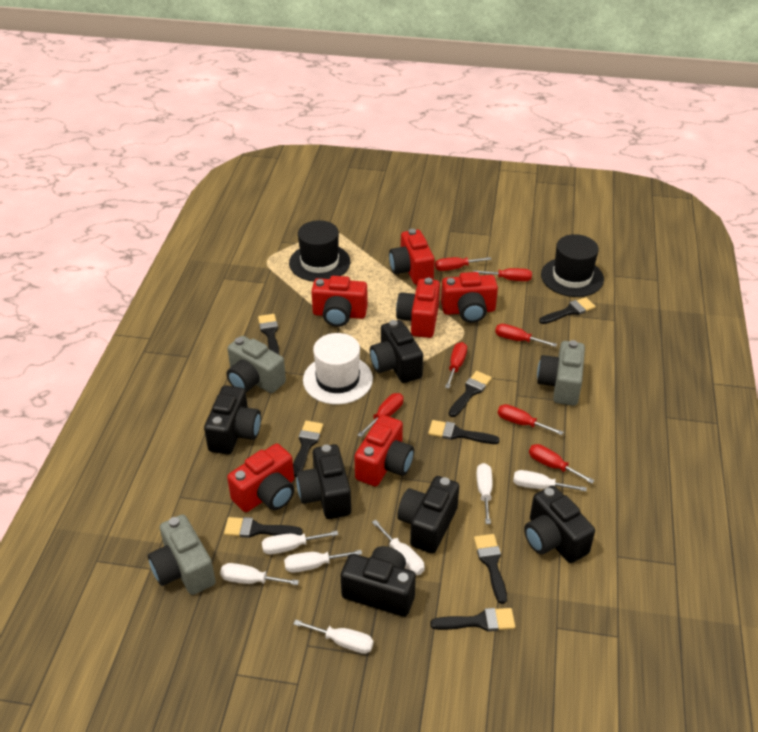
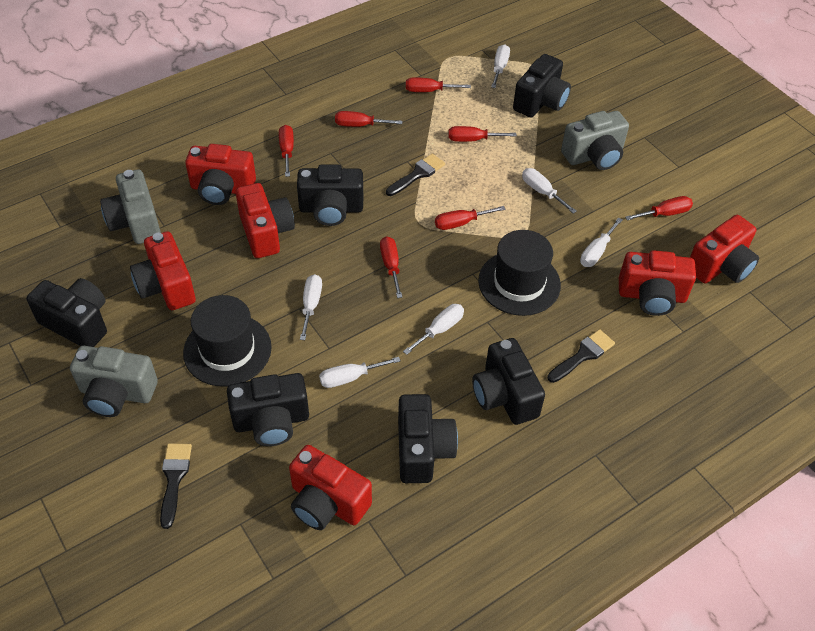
black brush: [224,517,303,538] [258,314,280,355] [293,421,323,477] [428,420,500,444] [430,608,515,632] [449,371,492,417] [474,534,507,604] [539,297,596,324] = 8 -> [160,444,192,529] [386,154,445,196] [547,329,615,383] = 3
white hat: [303,333,373,405] = 1 -> none = 0
white screwdriver: [220,563,299,585] [262,531,338,554] [284,550,362,573] [294,620,374,654] [372,520,425,575] [476,463,493,524] [513,470,587,491] = 7 -> [300,274,322,340] [319,357,400,388] [403,304,464,355] [491,44,510,88] [522,168,577,214] [580,217,623,267] = 6

